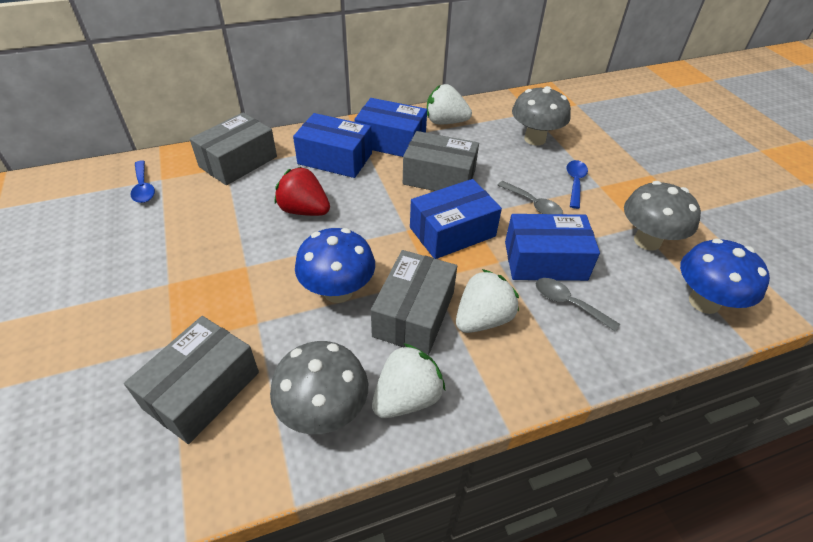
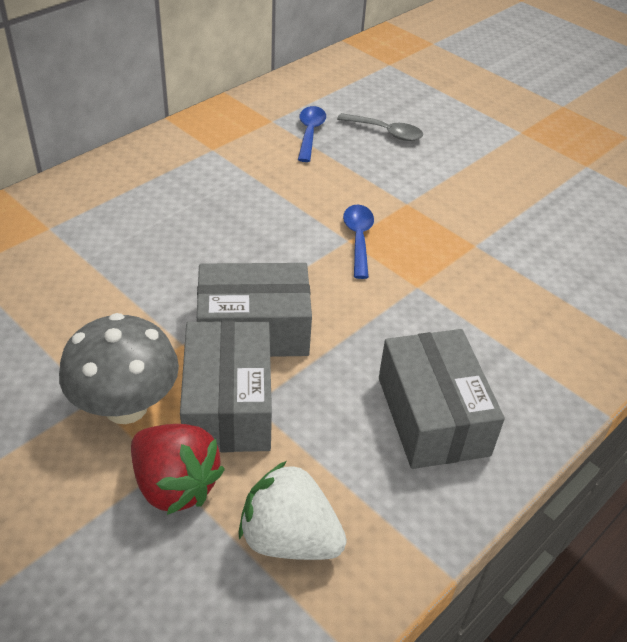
blue box: [293,113,372,178] [354,98,427,157] [410,179,502,259] [505,214,600,281] = 4 -> none = 0
blue mushroom: [295,228,375,303] [680,239,770,314] = 2 -> none = 0
grey box: [124,316,259,444] [190,113,277,185] [371,250,457,355] [403,131,479,191] = 4 -> [180,321,272,452] [197,263,312,357] [379,329,505,469] = 3
grey mushroom: [270,341,368,434] [512,86,571,146] [624,181,701,251] = 3 -> [59,313,179,424] = 1
grey spoon: [498,181,563,214] [536,278,620,332] = 2 -> [337,113,423,141] = 1
white strawberry: [372,343,445,418] [427,84,472,124] [456,269,519,333] = 3 -> [238,461,347,560] = 1

